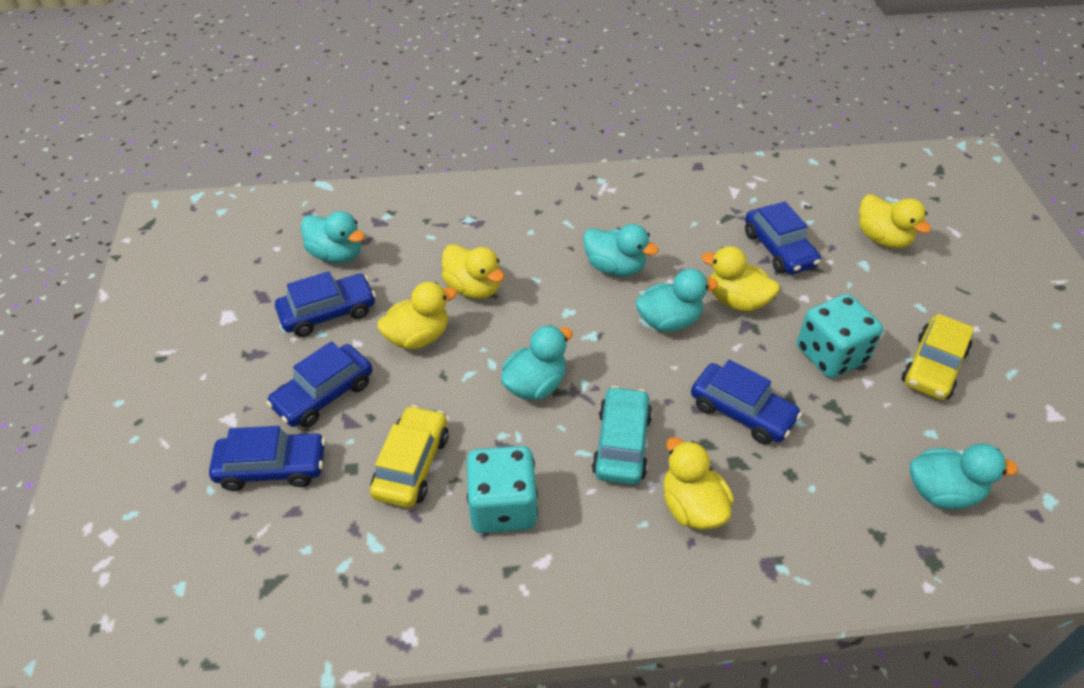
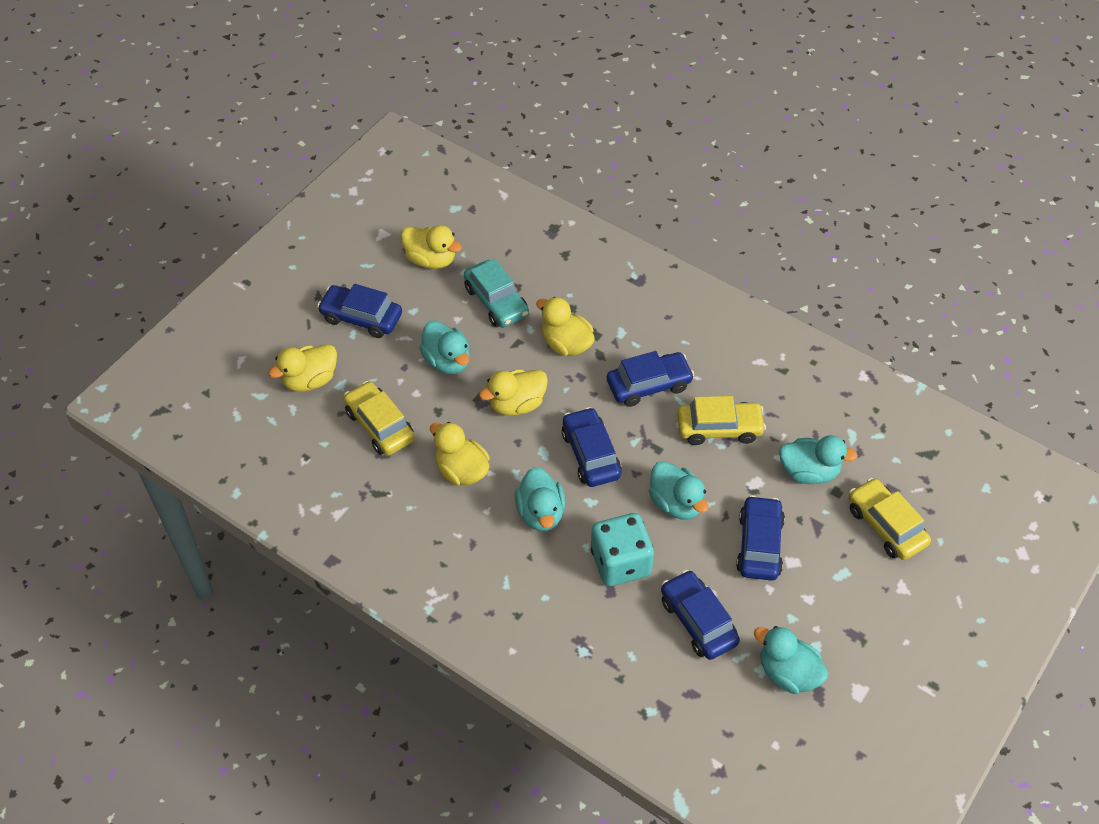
turquoise dice: [467,446,538,533] [797,294,883,378] = 2 -> [591,513,654,586] = 1
yellow car: [370,405,449,508] [901,314,974,400] = 2 -> [344,381,415,455] [677,396,766,445] [849,478,931,560] = 3

